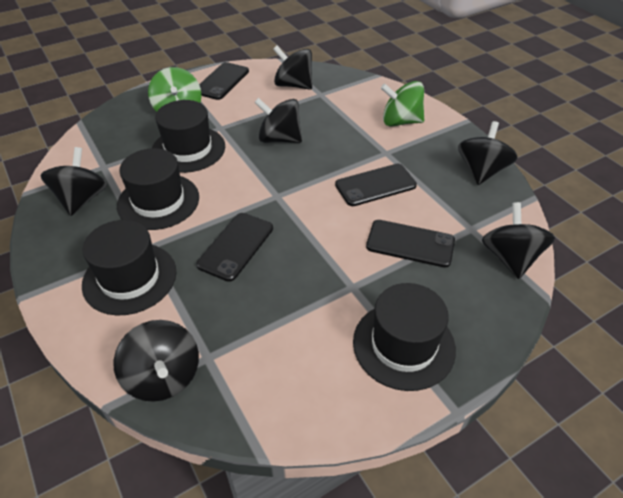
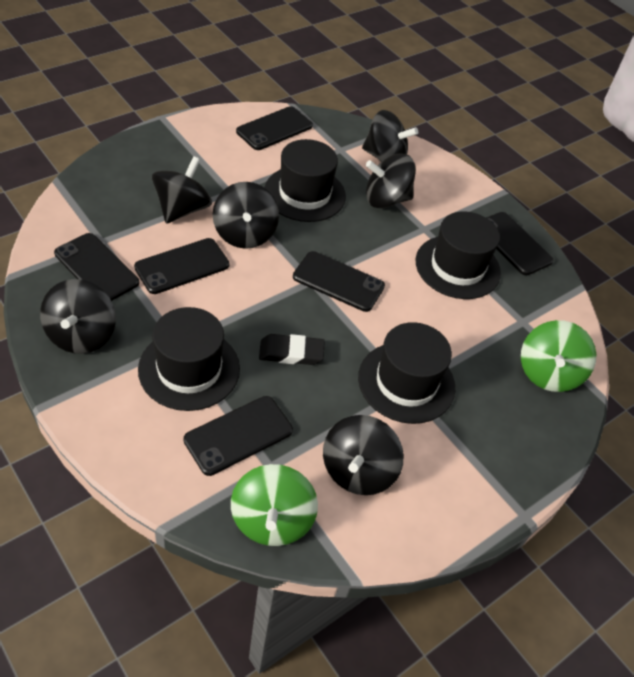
black eraser: none = 0 -> [259,334,325,365] = 1
black phone: [196,213,273,282] [199,62,249,100] [335,164,417,206] [366,220,455,268] = 4 -> [54,233,139,301] [134,238,229,294] [184,396,293,476] [236,106,313,150] [293,251,385,312] [486,212,554,275] = 6

